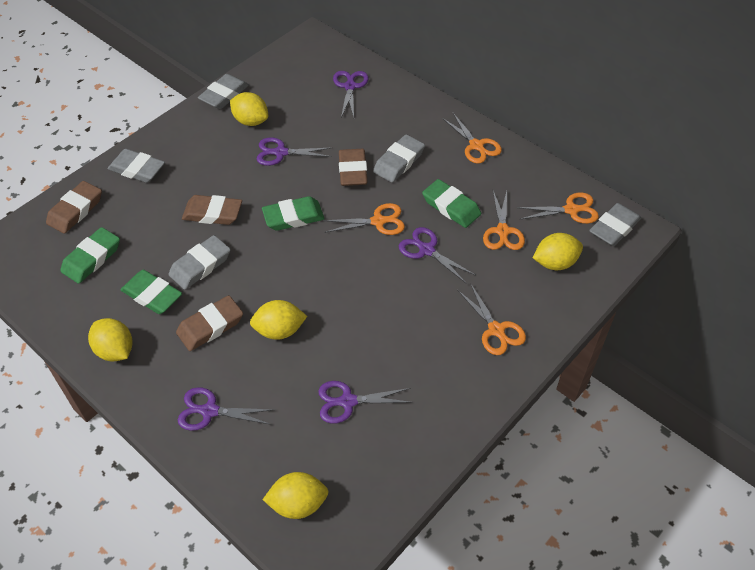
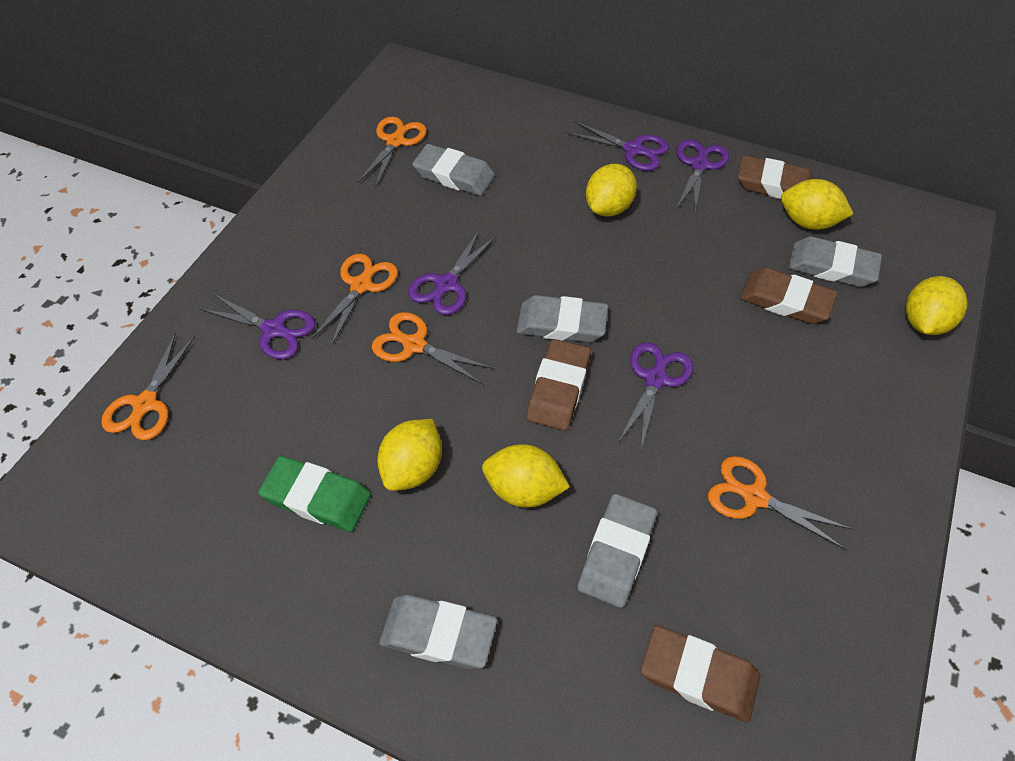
green eraser: [60,227,120,284] [121,270,182,314] [262,196,324,231] [422,179,481,228] = 4 -> [258,456,371,532] = 1

